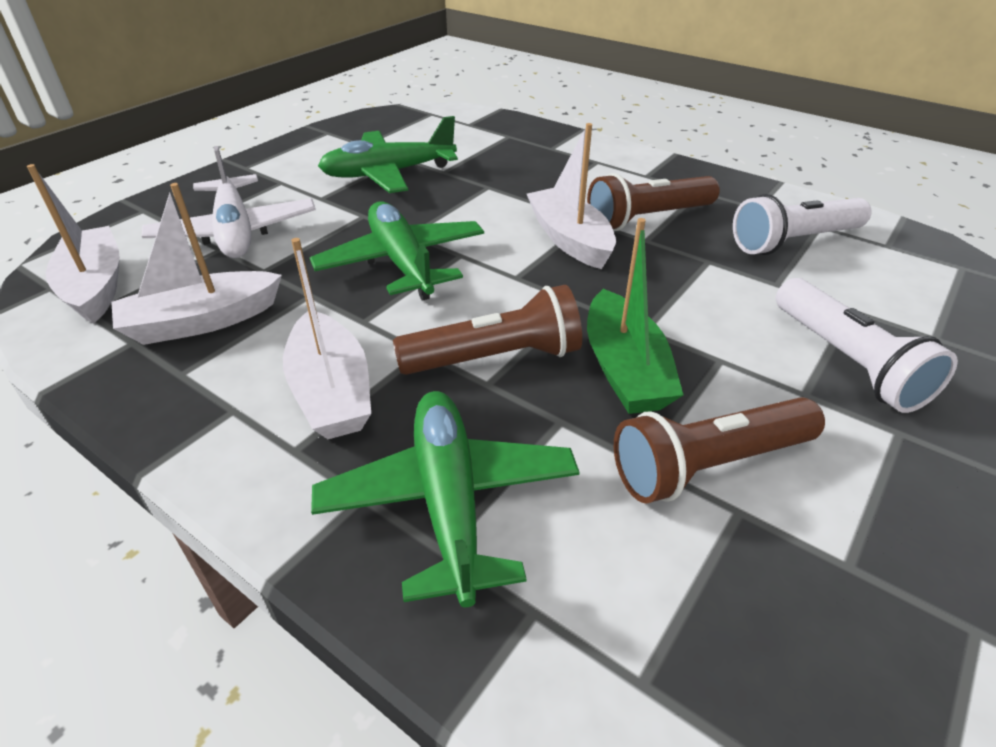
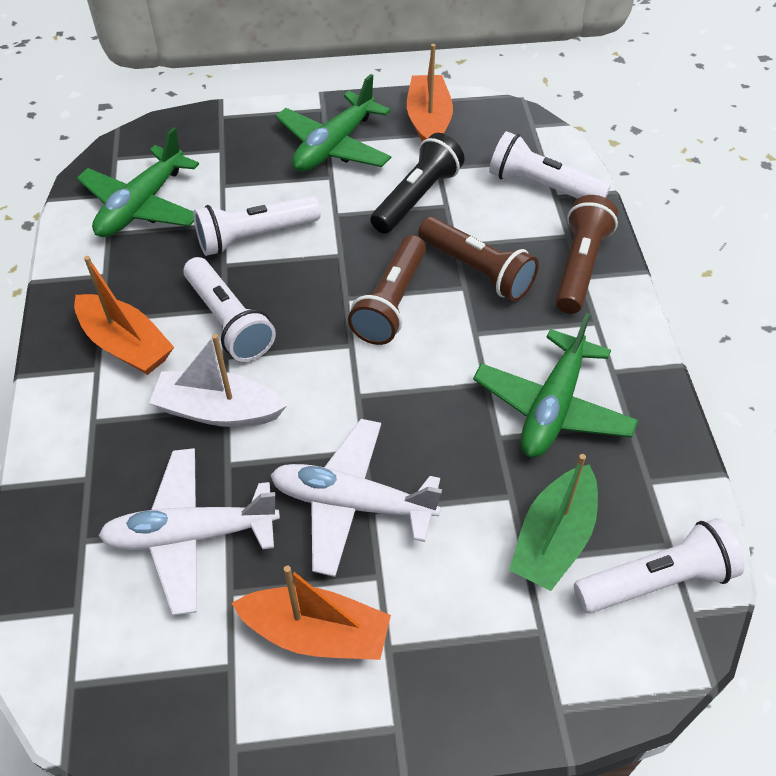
black flashlight: none = 0 -> [370,133,464,234] = 1
orange boat: none = 0 -> [74,256,174,375] [232,566,391,660] [407,44,453,142] = 3
white boat: [27,164,120,324] [111,183,282,345] [283,238,371,439] [527,123,616,269] = 4 -> [149,334,287,427] = 1
white flashlight: [733,194,872,255] [776,278,958,413] = 2 -> [184,257,276,362] [193,196,321,256] [489,131,611,199] [574,518,745,613] = 4
white plane: [142,146,316,258] = 1 -> [98,448,280,615] [271,419,442,577] = 2

